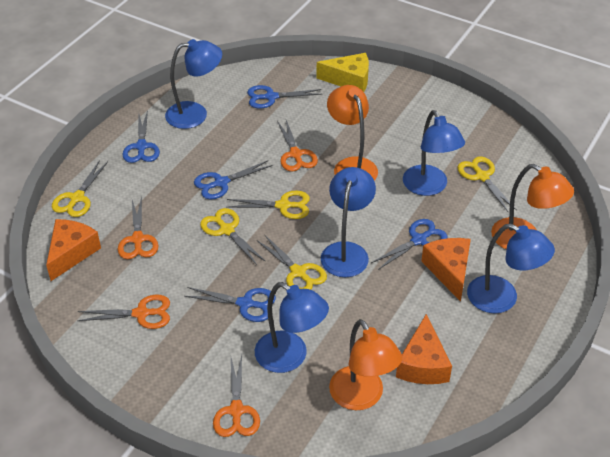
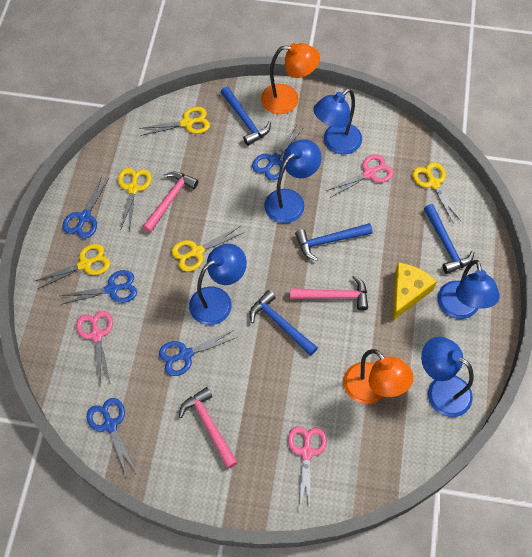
blue hammer: none = 0 -> [221,86,271,146] [249,290,318,356] [295,223,373,261] [424,204,474,274] = 4
orange cheese: [46,219,101,281] [396,314,452,384] [421,238,471,302] = 3 -> none = 0
orange lamp: [327,85,378,181] [329,319,402,410] [491,164,574,250] = 3 -> [261,43,320,114] [343,349,414,404] = 2
orange scissors: [77,294,170,329] [118,196,159,259] [213,355,260,437] [277,120,318,172] = 4 -> none = 0
pink hammer: none = 0 -> [142,172,199,233] [179,387,238,469] [290,275,368,311] = 3
pink scissors: none = 0 -> [76,311,113,386] [288,426,327,511] [326,154,394,198] = 3

